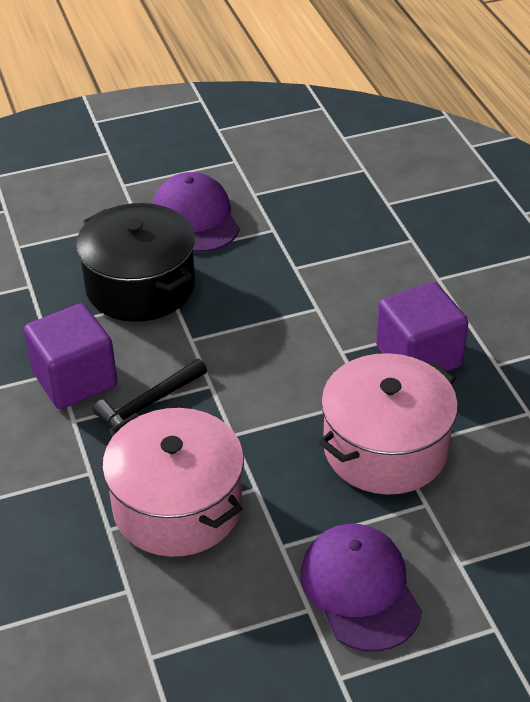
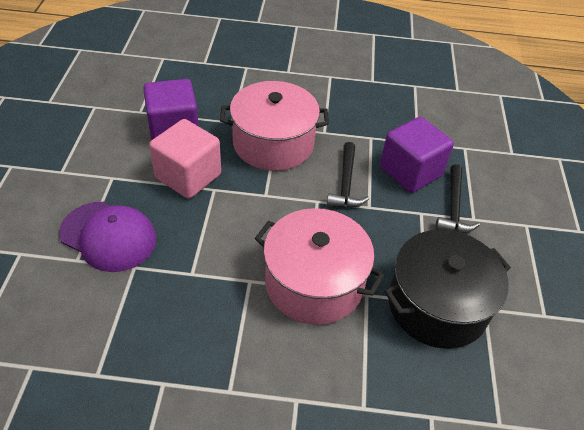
black hammer: [93,359,207,428] = 1 -> [327,142,369,208] [435,164,480,233] = 2
pink cube: none = 0 -> [149,119,221,199] = 1
purple cap: [152,172,240,252] [301,524,422,652] = 2 -> [59,202,156,272] = 1

